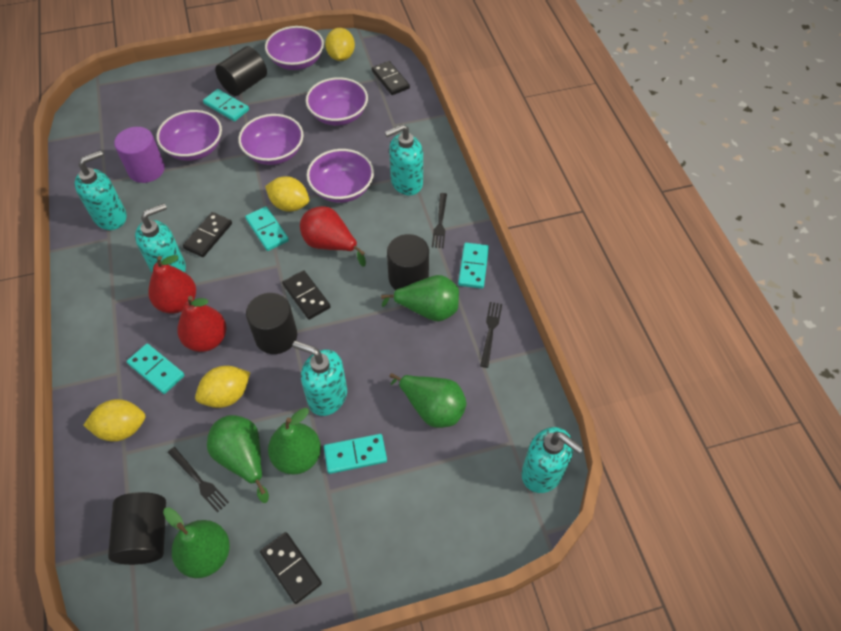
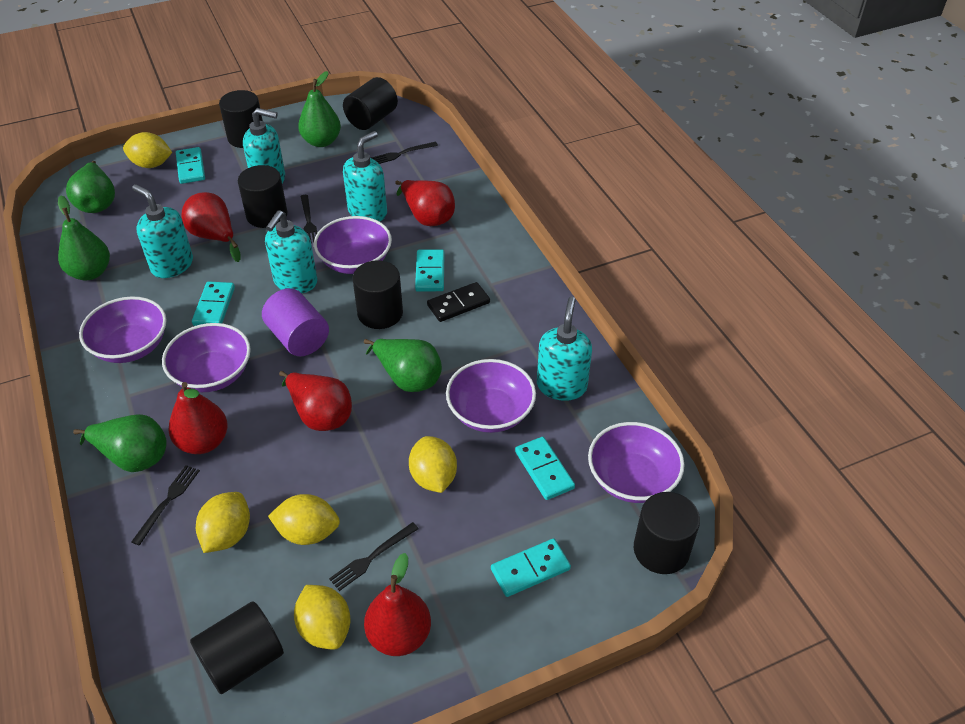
black cylinder: [108,492,166,565] [215,46,267,96] [246,293,297,354] [387,234,429,290] = 4 -> [190,601,284,694] [219,90,263,148] [238,165,287,228] [343,77,398,130] [353,260,403,329] [634,492,700,574] = 6
black domino: [183,212,232,257] [260,532,322,604] [282,270,331,320] [372,61,410,95] = 4 -> [427,282,490,322] = 1
black fork: [168,447,229,513] [432,193,447,248] [480,302,502,368] = 3 -> [131,465,200,546] [300,195,317,244] [329,522,419,591] [371,142,438,164] = 4
red pear: [148,255,196,314] [178,296,227,352] [300,206,366,267] = 3 -> [168,382,228,454] [181,192,241,262] [279,371,352,431] [364,553,431,656] [395,180,455,226] = 5
yellow lemon: [83,399,145,442] [195,366,250,408] [265,176,309,212] [325,28,355,61] = 4 -> [123,132,172,168] [196,492,250,553] [268,494,340,545] [294,585,351,650] [409,436,457,493] = 5

